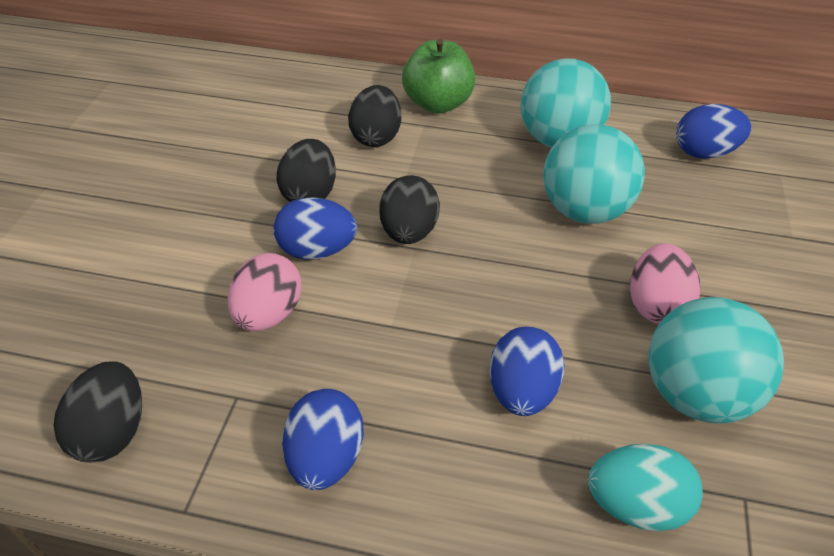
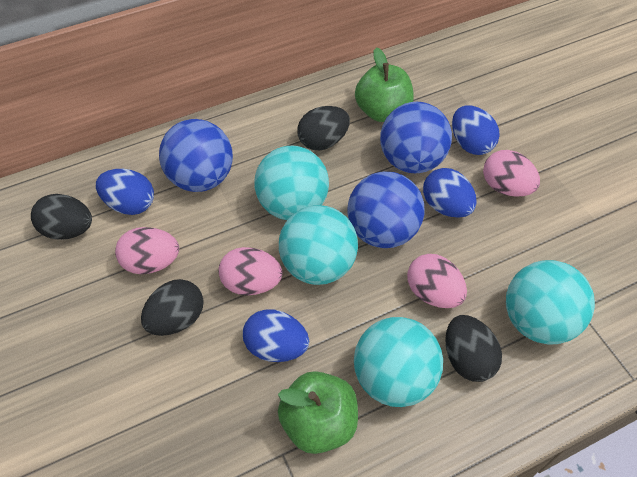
blue ball: none = 0 -> [159,119,233,192] [348,171,425,248] [380,102,452,173] = 3
green apple: [402,38,475,114] = 1 -> [278,371,358,454] [355,47,414,122] = 2
pink egg: [228,253,302,331] [630,243,700,324] = 2 -> [115,227,179,274] [218,247,282,295] [407,254,467,308] [483,150,540,197] = 4
turquoise ball: [520,58,611,147] [543,124,645,224] [648,297,784,423] = 3 -> [255,146,329,220] [279,205,358,285] [354,317,443,407] [506,260,595,345] = 4
turquoise egg: [588,444,703,531] = 1 -> none = 0

